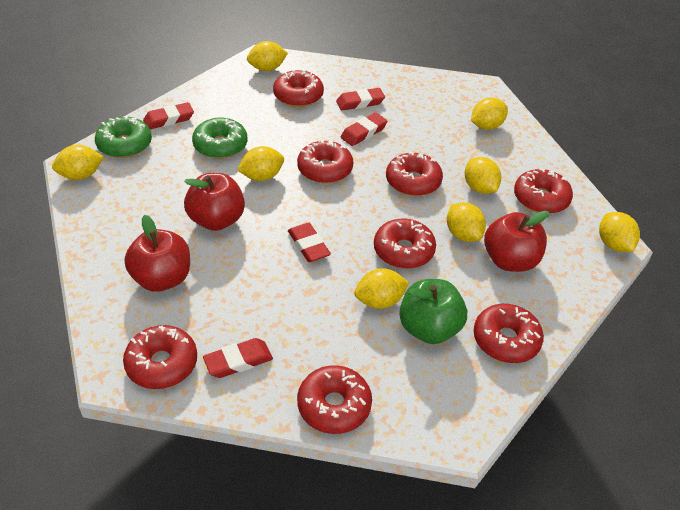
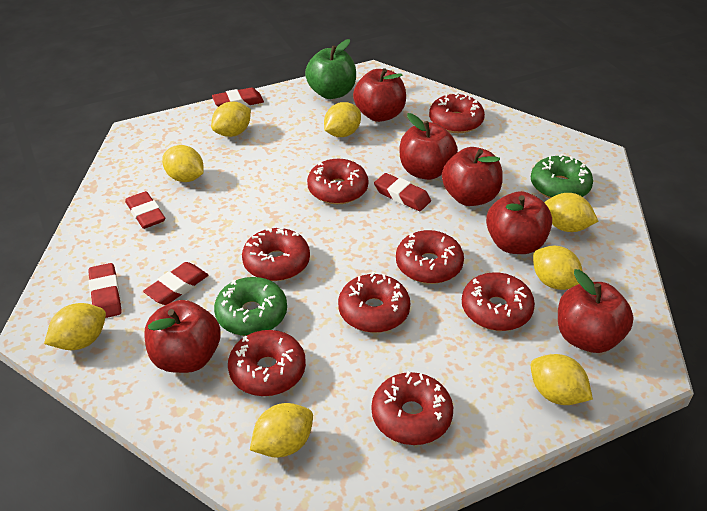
red apple: [124,215,190,292] [184,173,245,231] [484,211,549,272] = 3 -> [144,300,221,373] [353,68,406,122] [400,113,458,180] [442,147,503,206] [486,191,552,254] [558,269,634,353] = 6

